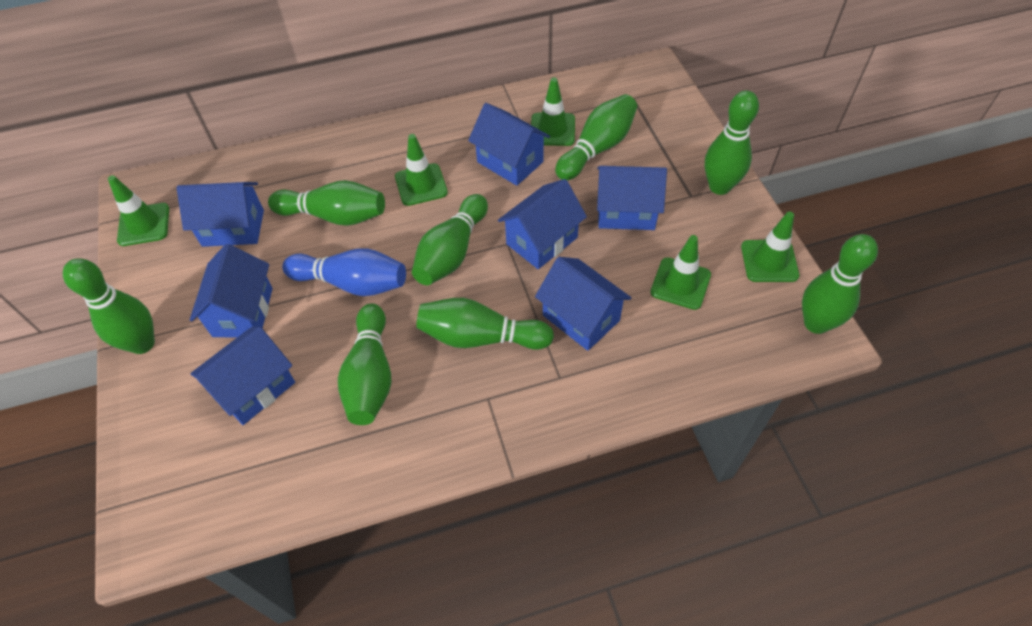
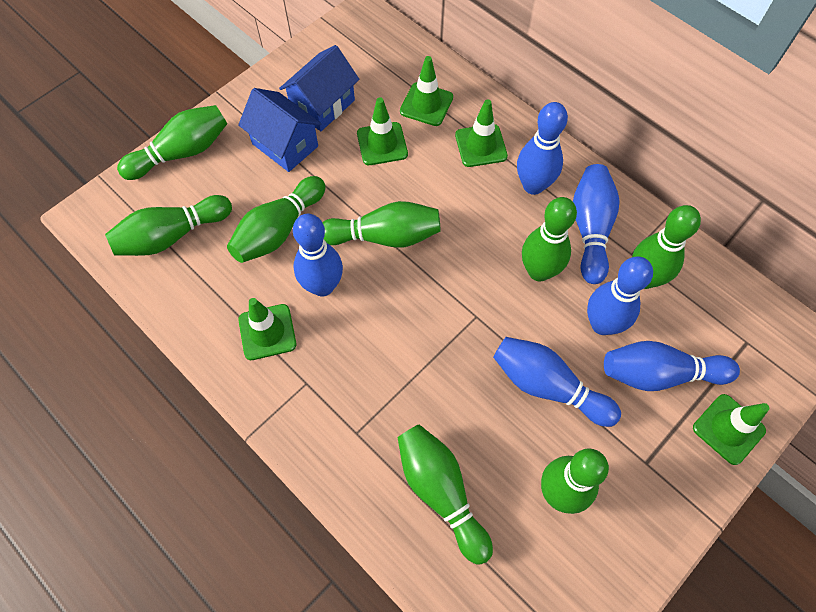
blue bowling pin: [282,248,406,296] = 1 -> [293,214,343,296] [493,337,621,427] [517,102,568,195] [573,164,620,284] [587,257,653,335] [604,341,740,391] = 6
blue house: [177,182,264,247] [190,244,273,337] [191,327,295,425] [468,103,550,186] [498,179,587,269] [535,257,631,351] [597,166,667,230] = 7 -> [238,88,321,172] [279,45,359,131] = 2

